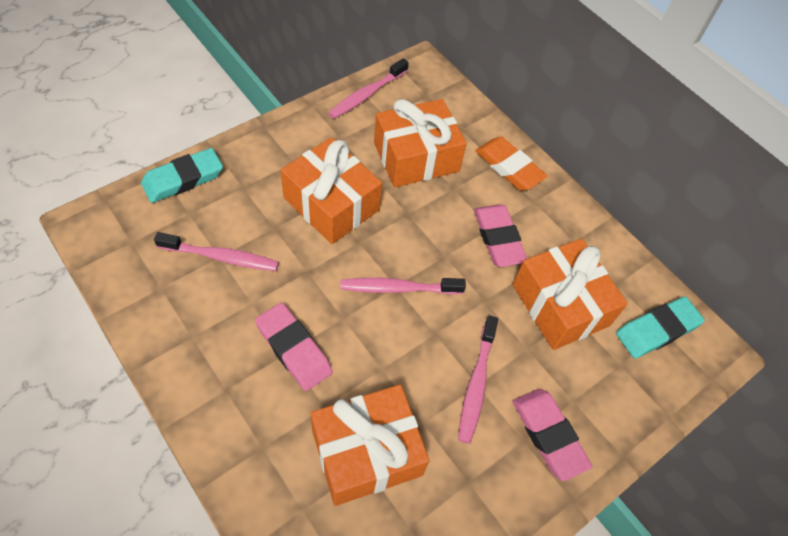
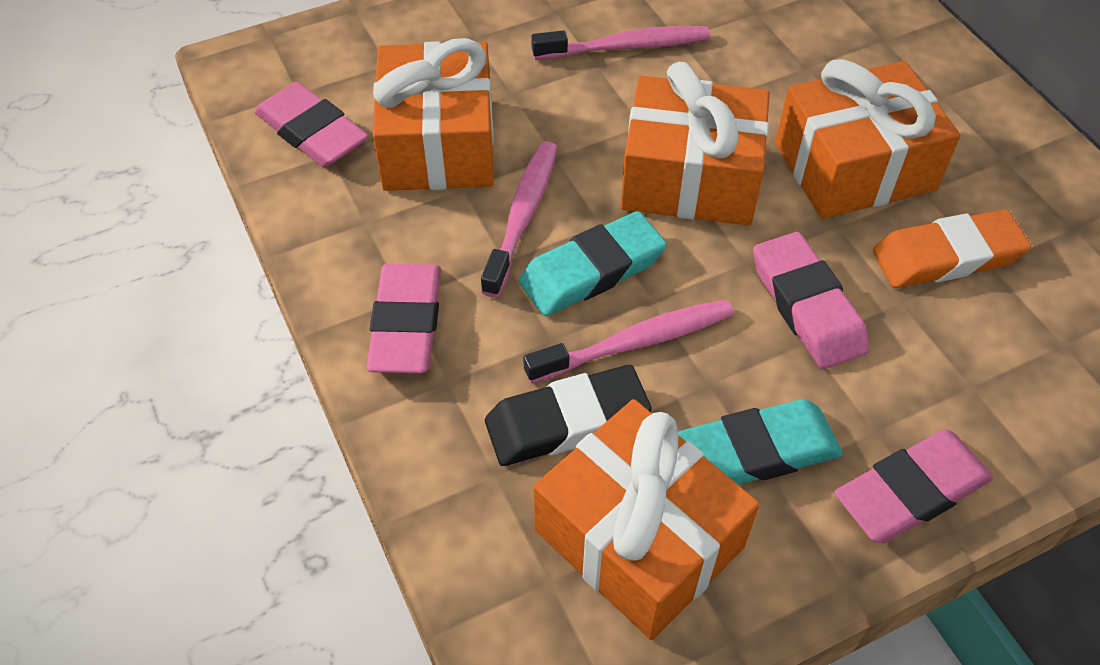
black eraser: none = 0 -> [485,365,652,466] = 1
pink eraser: [255,303,333,391] [474,205,527,267] [512,389,593,481] = 3 -> [254,82,369,167] [366,264,441,373] [753,232,869,369] [834,429,993,543] = 4
pink toothbrush: [154,232,279,271] [328,58,409,119] [340,278,466,295] [458,316,498,444] = 4 -> [481,141,558,298] [523,299,734,383] [531,26,710,60] = 3

